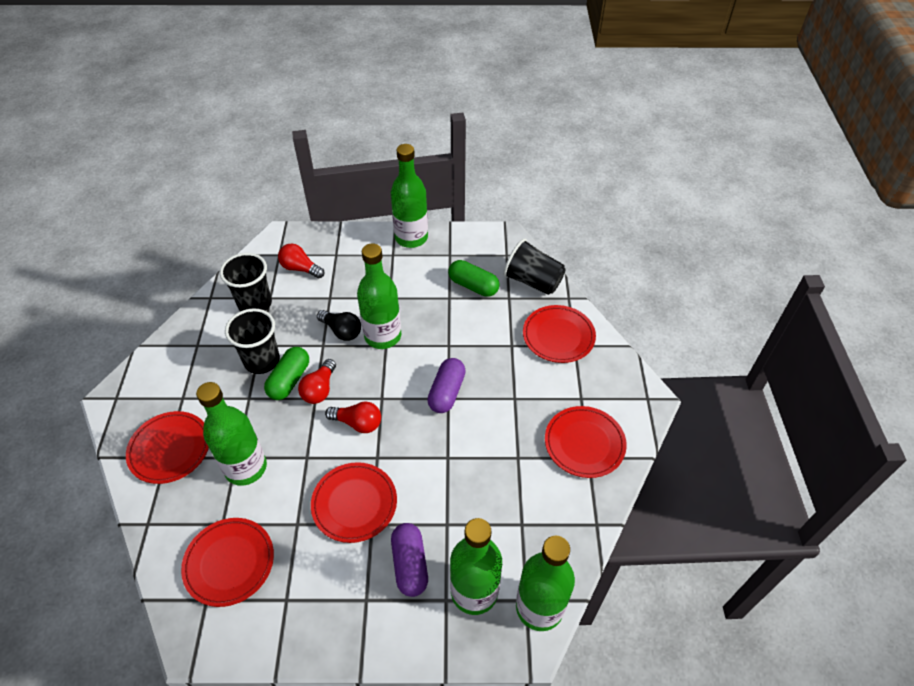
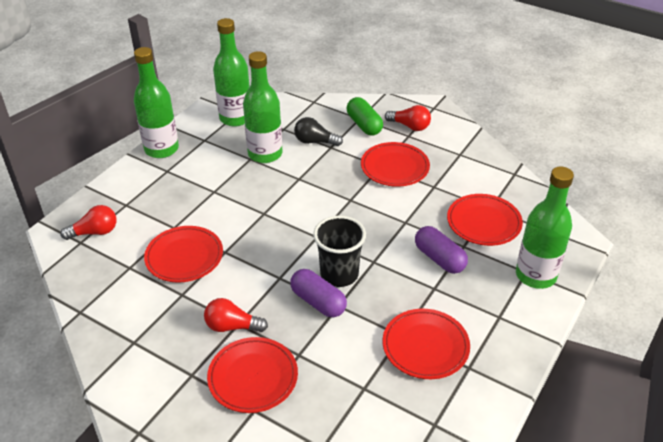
black cup: [220,253,272,311] [225,308,280,374] [503,238,566,295] = 3 -> [313,216,366,287] = 1
green bottle: [196,382,267,486] [357,243,401,349] [391,144,428,248] [450,518,502,615] [516,536,575,631] = 5 -> [134,47,179,158] [213,18,250,127] [243,51,282,163] [516,167,574,289] = 4
green capsule: [264,347,309,400] [448,260,499,297] = 2 -> [347,97,383,136] = 1

